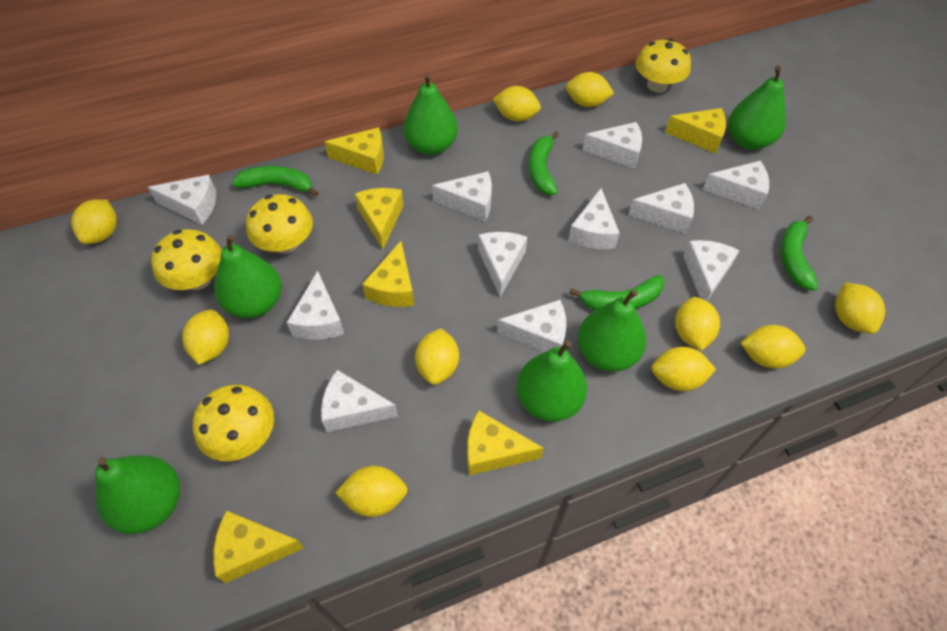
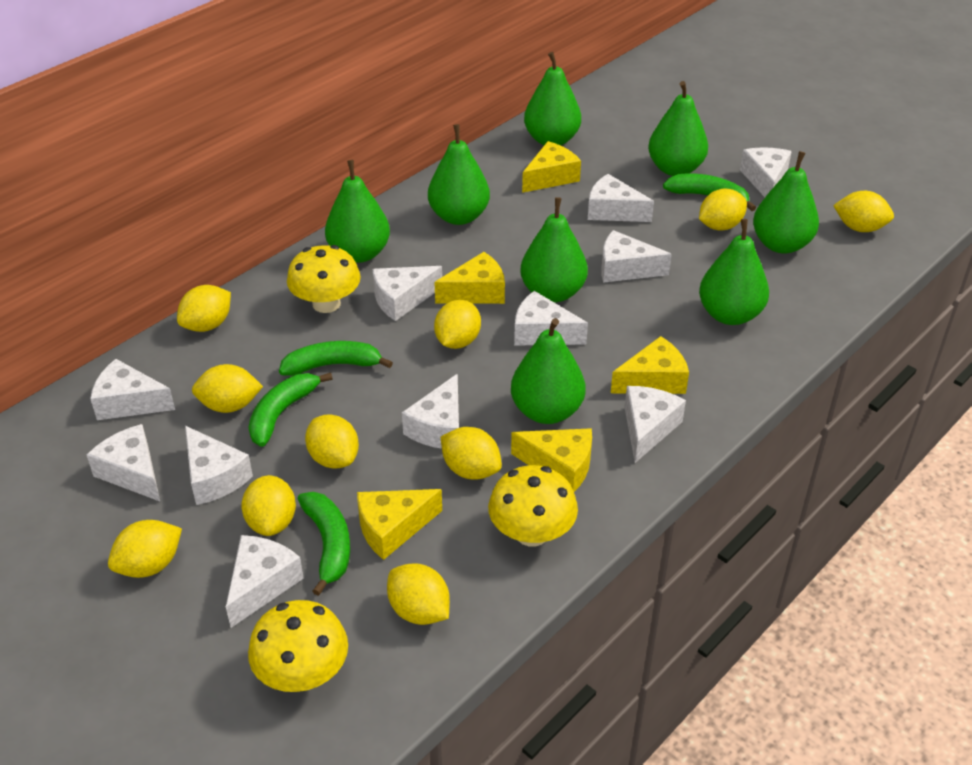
green pear: [95,455,180,534] [215,235,282,318] [403,73,458,155] [517,340,587,422] [578,289,646,372] [729,66,786,150] = 6 -> [325,160,390,263] [428,124,490,225] [511,318,585,424] [520,197,588,303] [524,52,581,145] [648,81,708,176] [699,219,769,325] [753,151,819,254] = 8
yellow cheese: [213,510,304,583] [324,127,384,175] [355,188,404,249] [362,241,414,307] [467,411,544,475] [665,108,726,154] = 6 -> [357,489,442,560] [434,252,505,304] [511,428,592,492] [522,141,581,193] [611,336,689,394] = 5
yellow mushroom: [151,229,222,290] [193,385,274,461] [246,194,313,254] [636,39,691,93] = 4 -> [248,600,348,692] [287,245,361,313] [488,465,578,547] = 3

